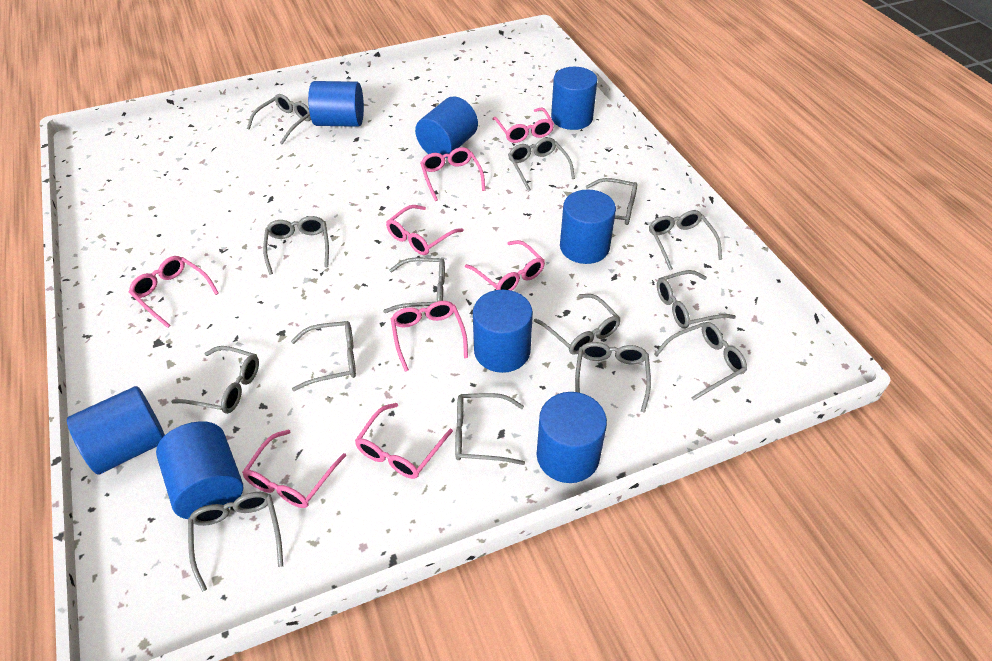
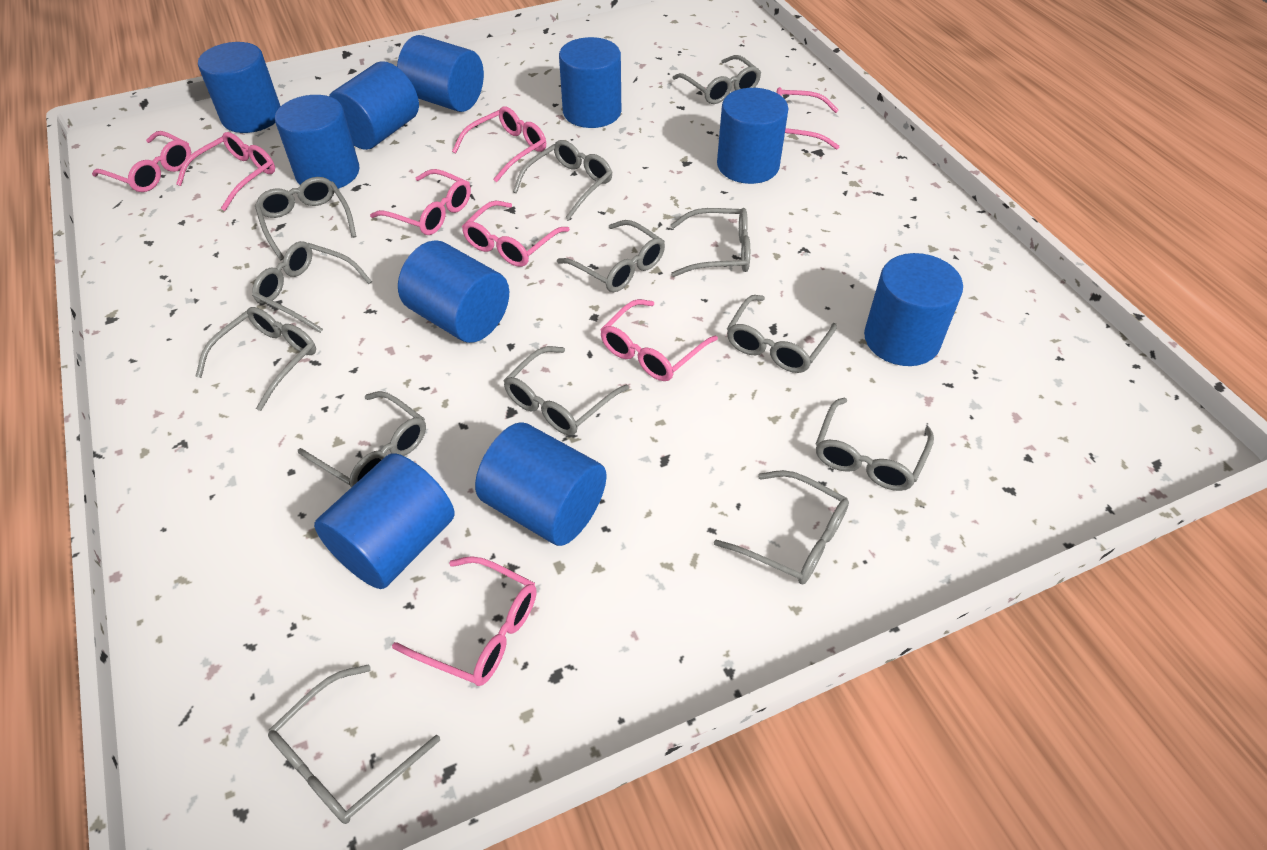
blue cylinder: [67,386,165,475] [156,421,243,519] [308,81,364,127] [415,96,478,158] [473,290,533,373] [536,392,607,483] [551,67,597,130] [560,190,616,264] = 8 -> [198,42,281,133] [275,95,359,189] [314,453,455,589] [329,61,419,150] [397,35,484,112] [398,240,509,343] [475,422,607,546] [559,37,621,128] [717,88,789,184] [864,253,963,366] = 10
grey glasses: [171,346,259,414] [188,492,283,592] [247,94,311,145] [263,216,329,275] [291,321,356,391] [383,258,445,313] [455,393,525,465] [508,137,575,191] [534,294,621,355] [575,342,651,413] [586,178,638,225] [649,210,722,270] [654,322,747,401] [657,270,736,329] = 14 -> [195,307,316,411] [252,241,372,333] [255,177,357,260] [268,664,440,824] [298,391,426,487] [503,346,629,435] [513,140,613,220] [557,220,665,292] [671,208,750,277] [672,55,761,104] [714,470,849,584] [727,295,837,373] [816,398,934,491] = 13

